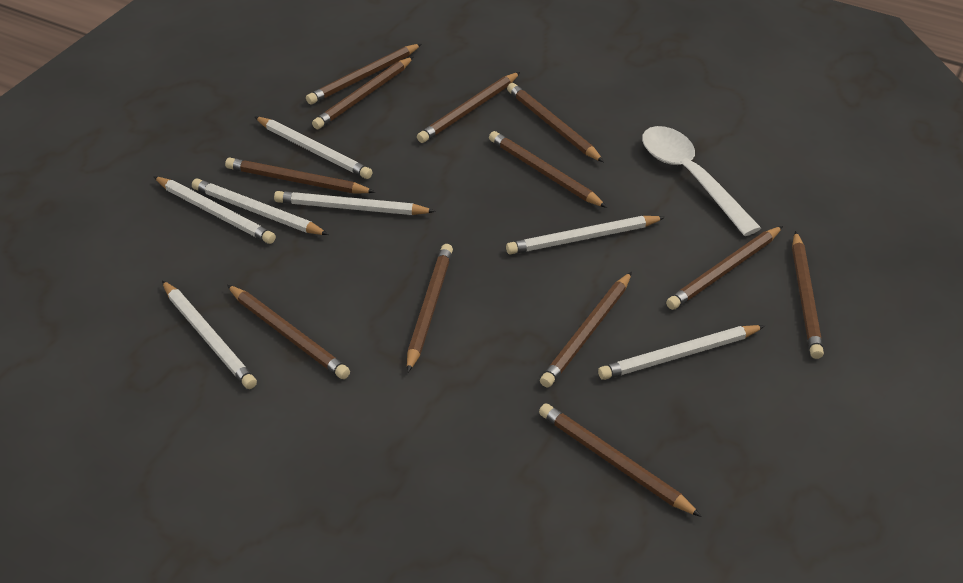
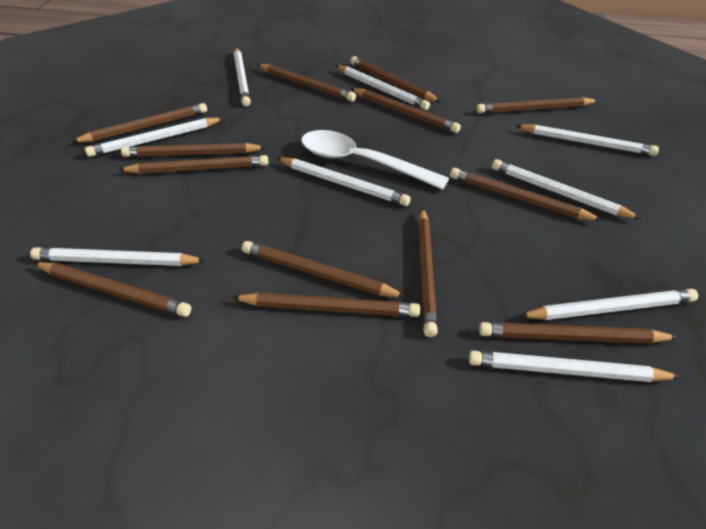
brown pencil: [225,157,375,193] [227,285,350,379] [306,44,421,104] [312,57,413,129] [407,244,453,373] [417,72,520,143] [489,131,607,208] [507,83,604,162] [539,403,702,517] [540,272,632,388] [666,226,783,310] [792,231,824,359] = 12 -> [34,262,191,317] [71,103,207,142] [118,155,268,174] [121,143,266,157] [232,292,420,317] [242,241,406,297] [257,64,356,101] [350,56,441,102] [351,88,461,133] [418,208,438,337] [450,168,602,221] [476,97,599,113] [479,322,679,344] = 13
white pencil: [153,176,276,244] [162,280,257,389] [192,178,329,235] [255,117,372,179] [274,191,436,215] [506,216,665,254] [598,325,765,380] = 7 -> [30,247,206,266] [85,117,224,157] [234,48,251,106] [277,157,411,206] [335,65,430,110] [469,350,681,382] [492,159,641,219] [516,124,659,156] [519,289,698,320] = 9

